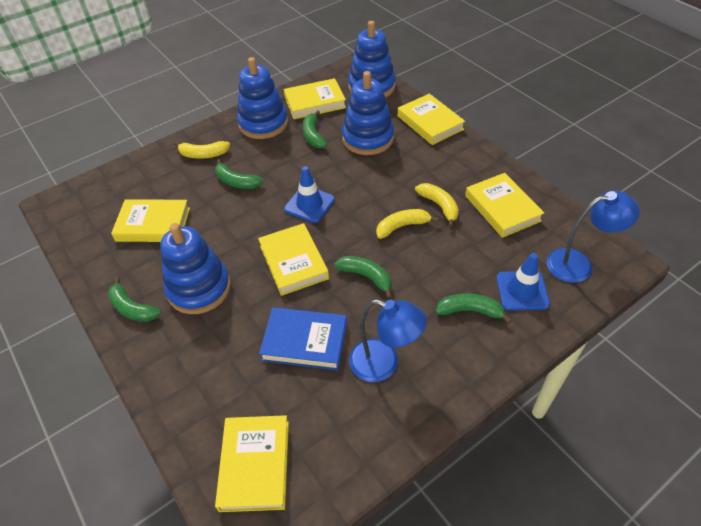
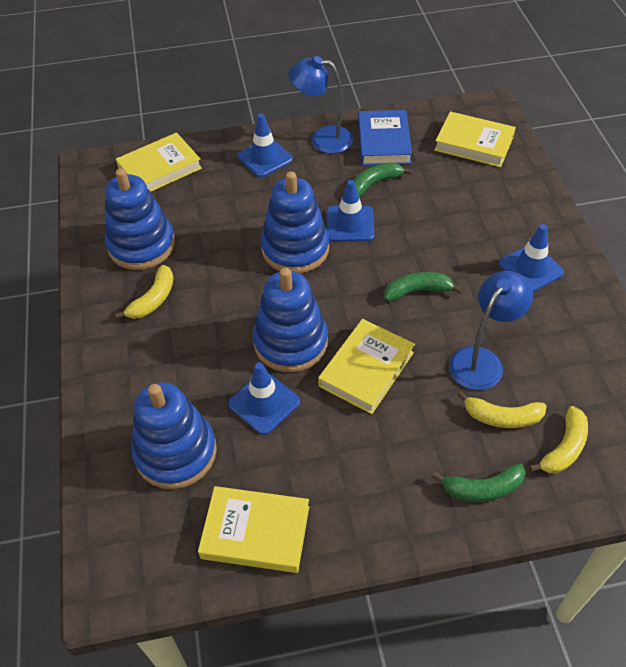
blue traffic cone: [284,166,335,223] [496,253,550,311] = 2 -> [228,362,300,435] [237,114,293,177] [327,180,375,242] [499,224,564,292] = 4
green banana: [108,277,161,322] [215,159,263,189] [303,110,327,148] [334,256,392,299] [436,294,512,324] = 5 -> [354,163,412,197] [384,272,463,301] [433,463,526,502] = 3
yellow book: [111,200,190,242] [215,415,289,512] [258,223,329,296] [284,78,346,119] [398,94,465,145] [465,173,544,238] = 6 -> [116,132,202,192] [198,486,309,573] [318,319,415,414] [434,111,516,167] = 4

